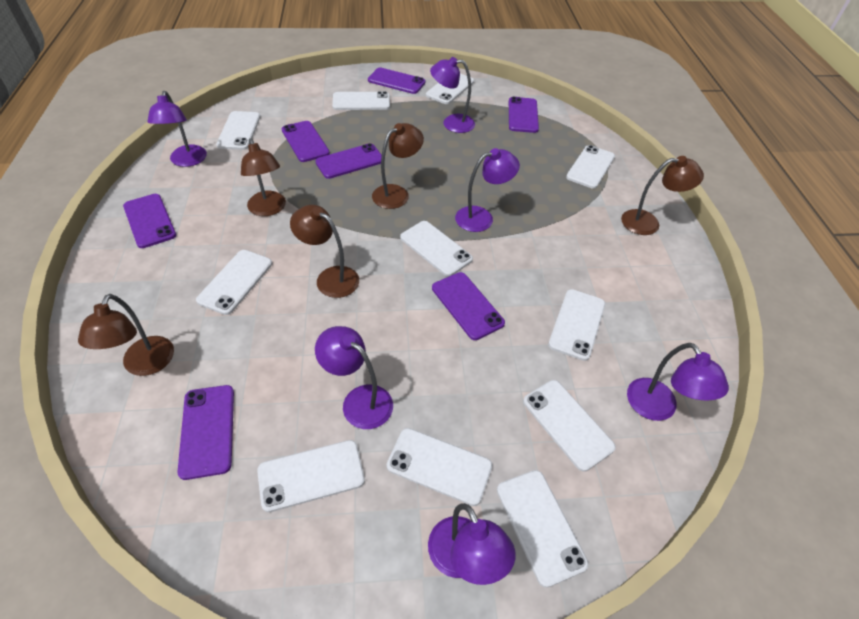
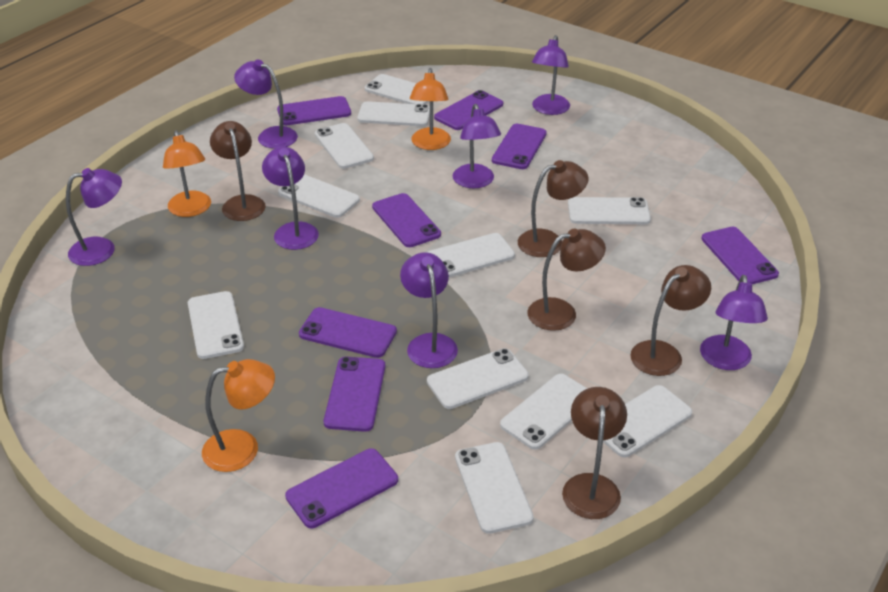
orange lamp: none = 0 -> [163,130,211,217] [202,359,275,472] [410,68,451,150] = 3
purple lamp: [148,91,207,167] [315,326,393,429] [428,503,516,585] [430,57,475,133] [455,148,520,232] [627,343,729,421] = 6 -> [66,168,122,266] [234,60,298,149] [262,147,319,250] [400,252,458,368] [453,104,501,188] [532,35,570,115] [700,275,768,370] = 7
purple phone: [123,194,176,248] [177,385,234,480] [281,121,330,162] [315,143,382,179] [368,68,426,94] [432,272,505,340] [509,97,539,133] = 7 -> [277,96,351,125] [285,448,398,528] [299,307,397,358] [324,357,385,432] [372,193,441,247] [434,90,503,130] [492,124,547,169] [701,227,779,284] = 8

